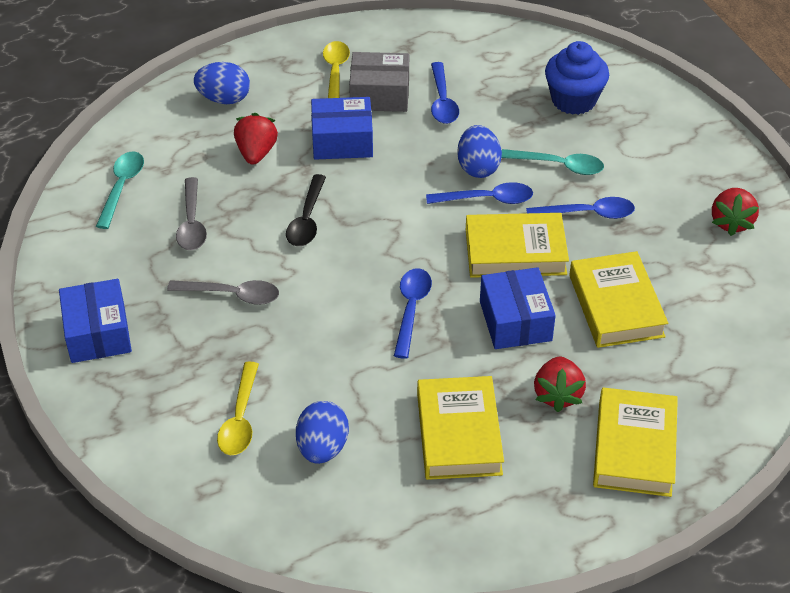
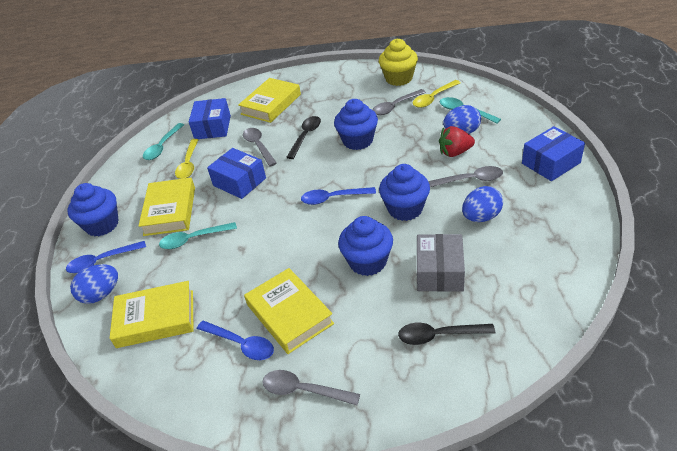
black spoon: [286,174,326,246] = 1 -> [286,116,321,159] [398,323,495,345] = 2
blue cupcake: [545,41,609,115] = 1 -> [68,183,119,237] [334,99,378,150] [338,216,393,276] [379,164,430,221] = 4
blue spoon: [394,268,432,359] [426,182,533,204] [431,62,459,124] [526,197,635,219] = 4 -> [66,241,146,273] [197,321,274,360] [301,187,376,205] = 3
grey spoon: [167,280,279,305] [176,177,207,250] = 2 -> [243,128,277,166] [262,370,360,405] [373,89,426,115] [428,166,503,187] = 4
red strawberry: [234,113,278,165] [534,357,586,412] [712,188,759,236] = 3 -> [439,126,475,157] = 1
turquoise spoon: [96,152,144,229] [501,149,604,175] = 2 -> [143,123,184,160] [159,222,237,249] [440,97,501,123] = 3
yellow cupcake: none = 0 -> [379,39,418,86] = 1

